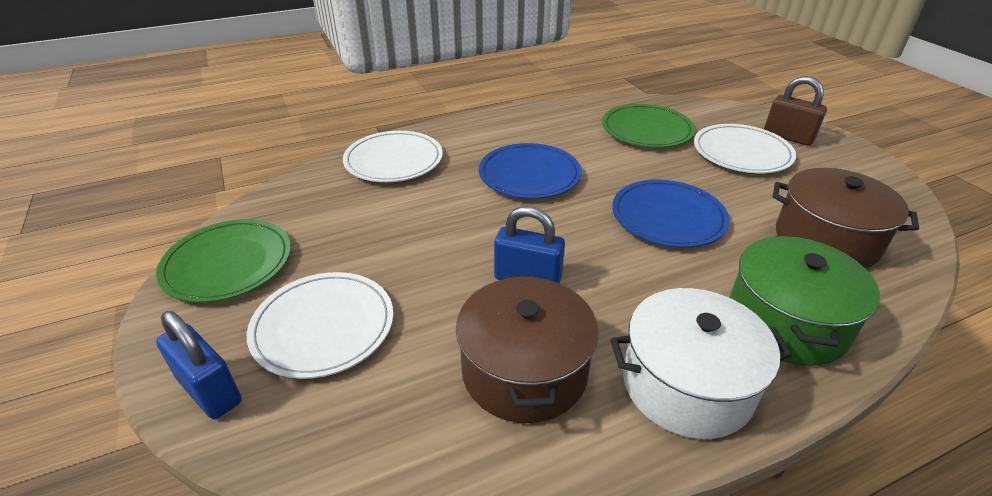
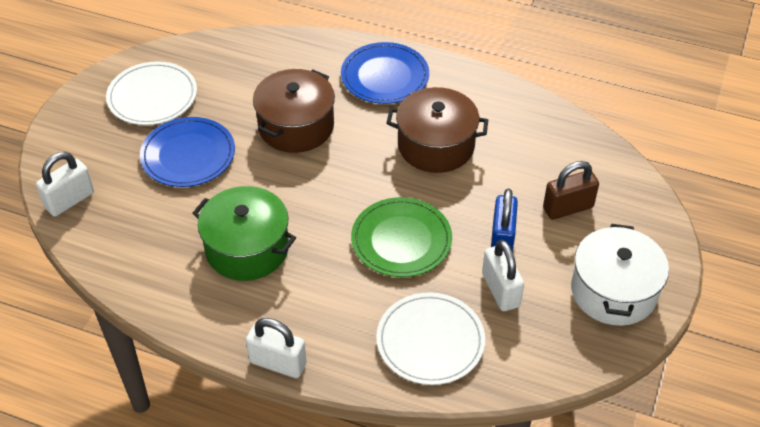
blue padlock: [156,311,242,419] [494,206,565,283] = 2 -> [491,189,518,252] = 1
green plate: [156,219,291,303] [602,104,695,148] = 2 -> [351,197,452,277] = 1
white padlock: none = 0 -> [36,152,94,217] [246,318,307,378] [482,240,524,311] = 3
white plate: [247,272,393,379] [343,131,443,182] [694,124,796,173] = 3 -> [106,61,197,125] [376,292,485,385] = 2

